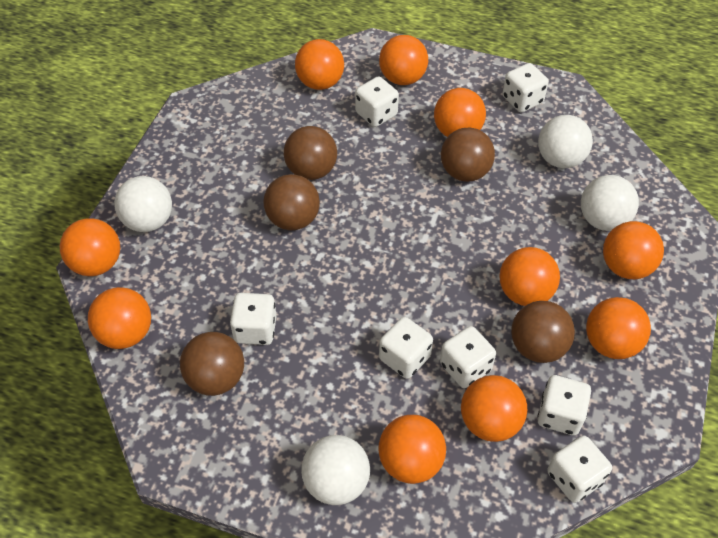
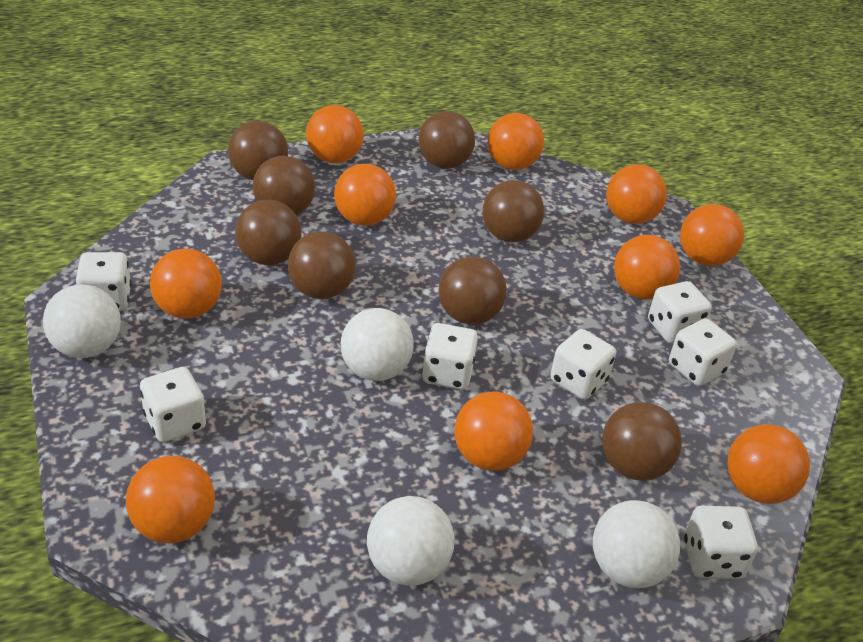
brown ball: [180,332,244,396] [263,174,320,230] [284,126,337,180] [441,127,495,182] [511,301,575,363] = 5 -> [228,121,288,180] [235,200,301,265] [253,156,315,216] [288,231,355,299] [418,111,475,169] [439,256,507,325] [482,180,544,242] [602,402,682,481] = 8

